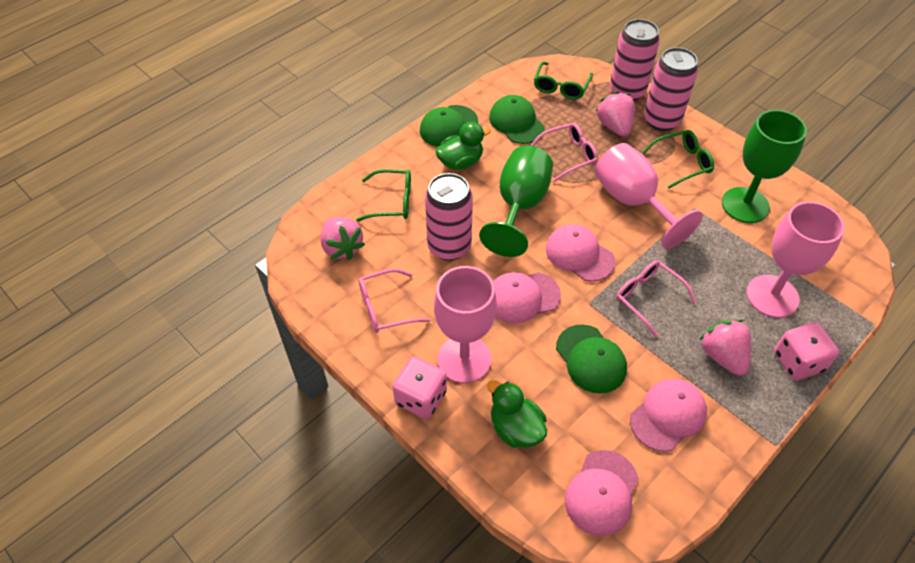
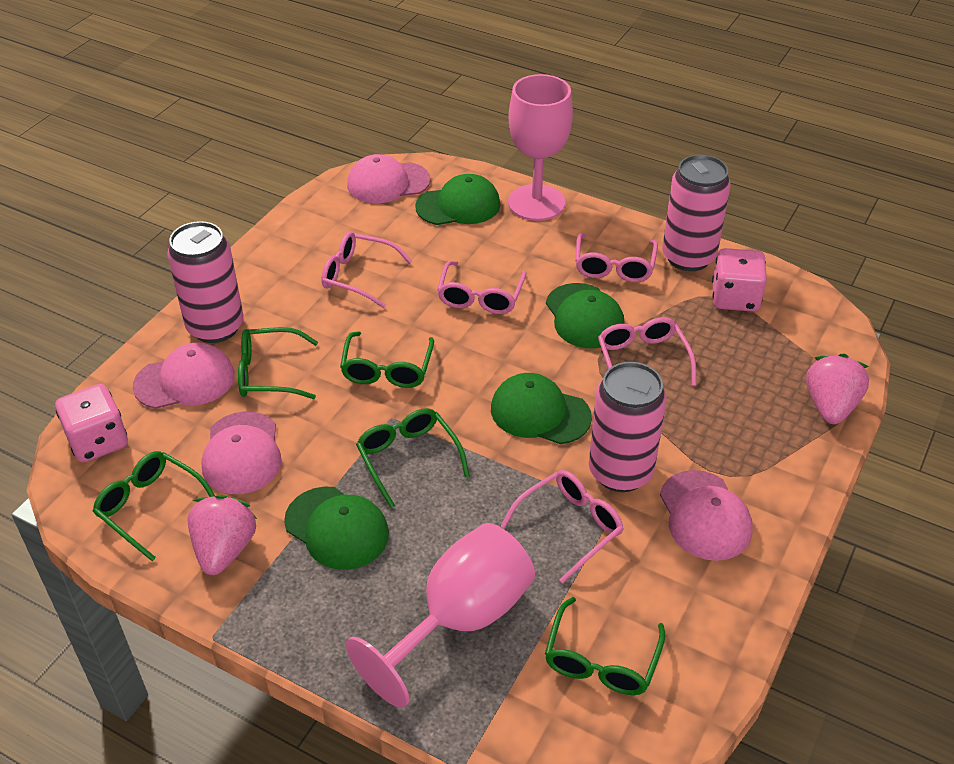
green cap: [420,105,478,147] [489,95,545,144] [556,324,627,394] = 3 -> [284,487,389,570] [415,174,500,225] [491,373,592,444] [546,283,625,349] = 4
green duck: [435,122,491,170] [487,380,547,448] = 2 -> none = 0
green glasses: [356,169,411,222] [534,62,593,100] [642,130,714,189] = 3 -> [93,451,215,561] [238,327,318,399] [340,331,434,388] [356,408,470,508] [545,597,665,695] = 5
green goblet: [479,145,553,257] [722,110,807,223] = 2 -> none = 0
pink glasses: [359,269,430,333] [530,123,598,182] [616,260,697,338] = 3 -> [321,232,413,308] [437,261,526,314] [501,470,624,583] [575,233,658,282] [598,317,696,386] = 5
pink goblet: [434,266,497,383] [595,143,703,249] [746,201,845,318] = 3 -> [346,523,535,708] [508,74,573,221] = 2
pink strawberry: [321,217,365,260] [596,91,635,136] [699,319,751,376] = 3 -> [188,495,257,575] [806,354,869,424] = 2

